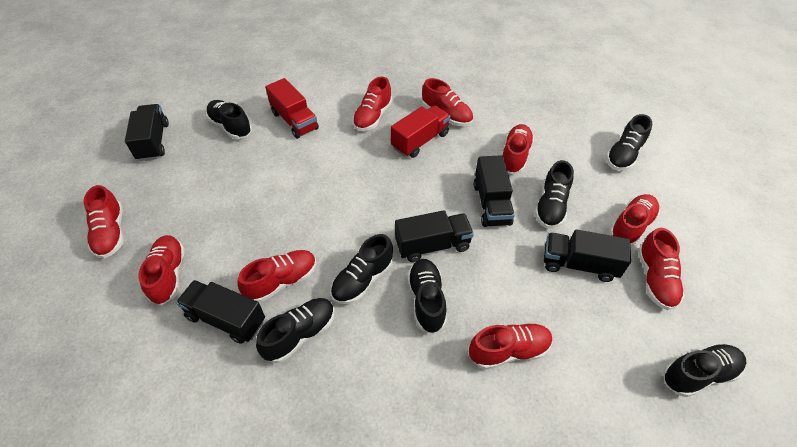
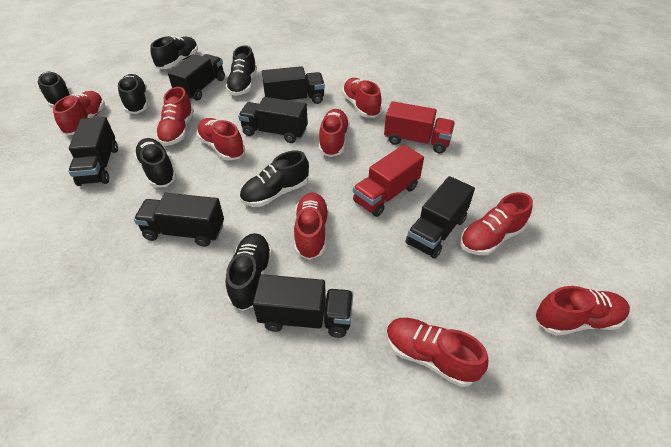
black truck: [125,104,169,161] [176,280,265,344] [395,210,474,262] [474,155,515,227] [544,229,631,282] = 5 -> [68,117,118,186] [134,193,224,247] [168,54,225,101] [238,97,308,143] [253,274,353,338] [262,66,325,104] [406,176,475,259] = 7

